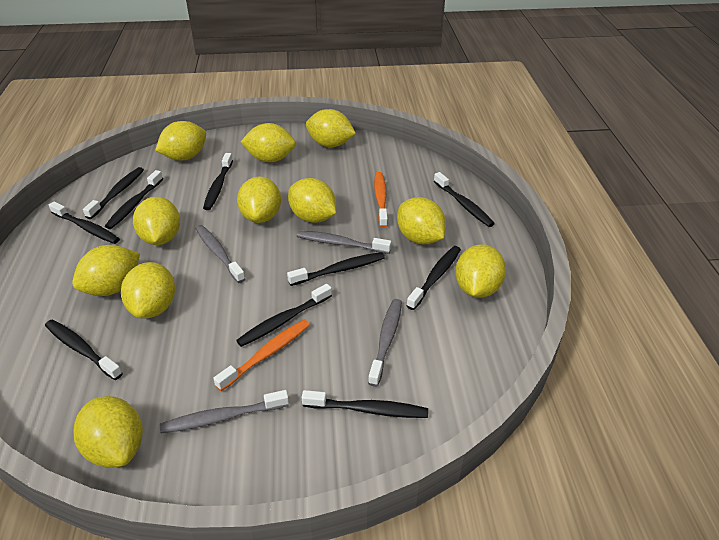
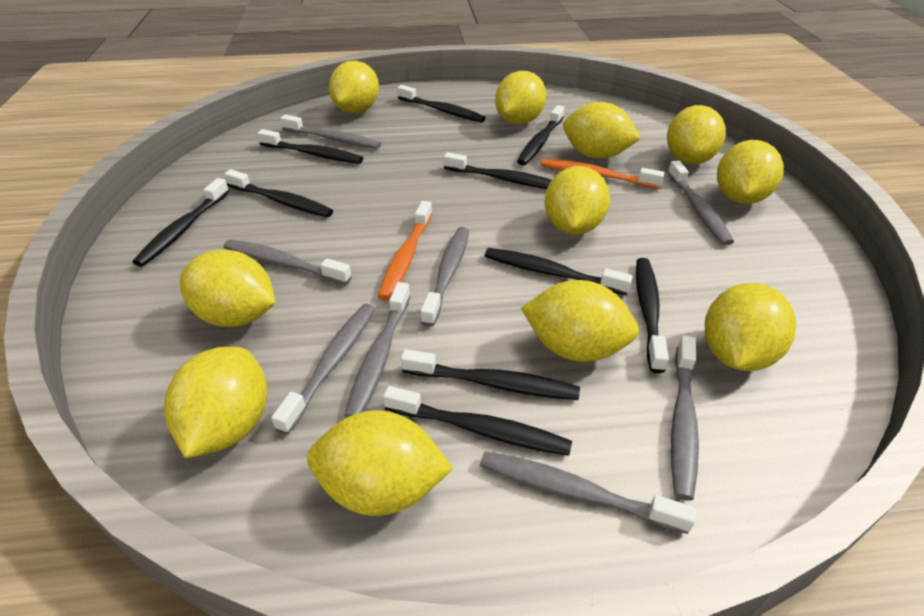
grey toothbrush: [160,390,289,433] [196,225,245,283] [297,231,391,254] [368,299,402,387] = 4 -> [224,239,352,285] [271,304,375,435] [280,115,381,149] [344,282,410,418] [421,227,469,327] [480,451,696,534] [668,161,734,246] [671,335,699,501] = 8

